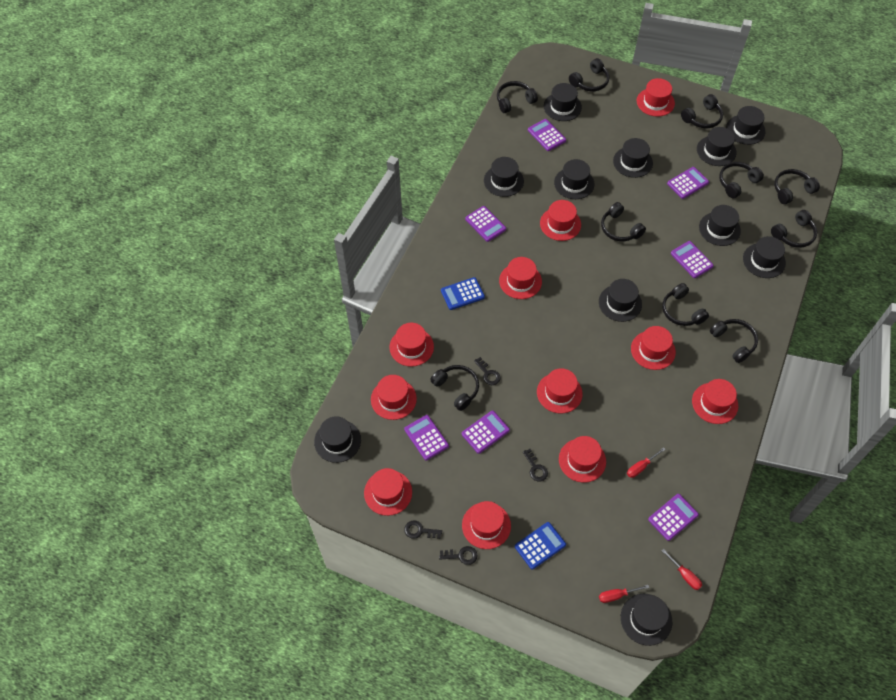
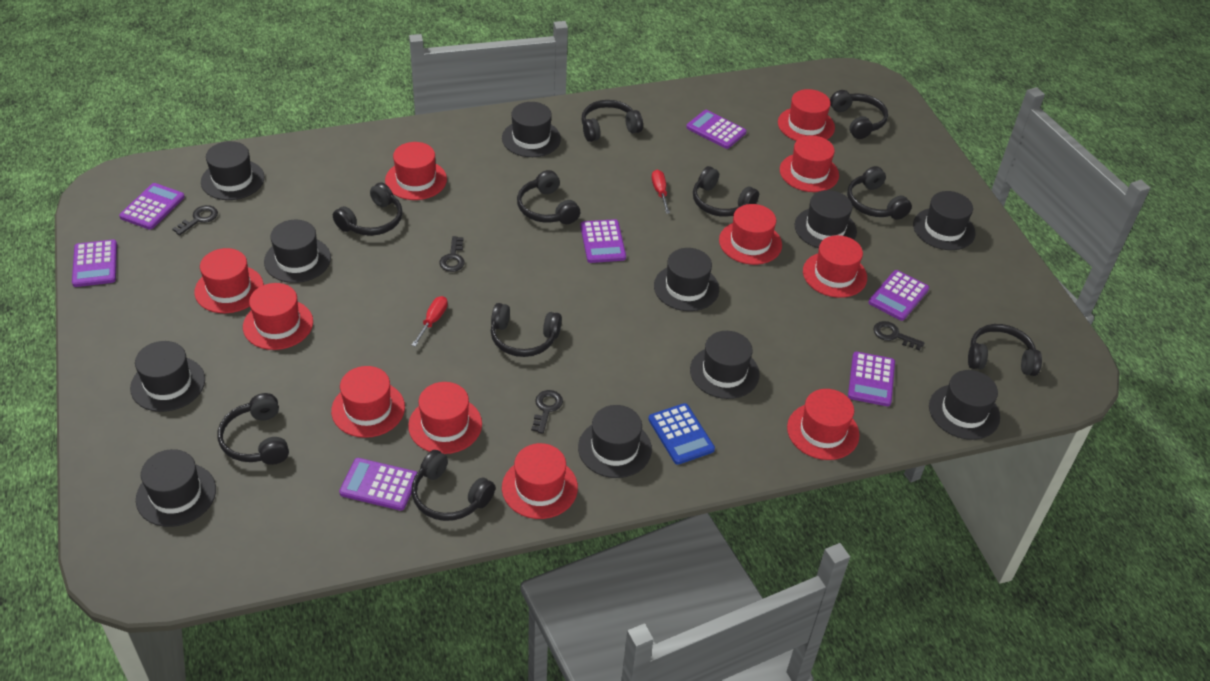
blue calculator: [441,277,485,310] [515,522,566,569] = 2 -> [648,403,715,465] = 1
red screwdriver: [599,585,649,603] [627,447,666,478] [662,549,702,590] = 3 -> [412,296,448,347] [652,170,670,214] = 2

